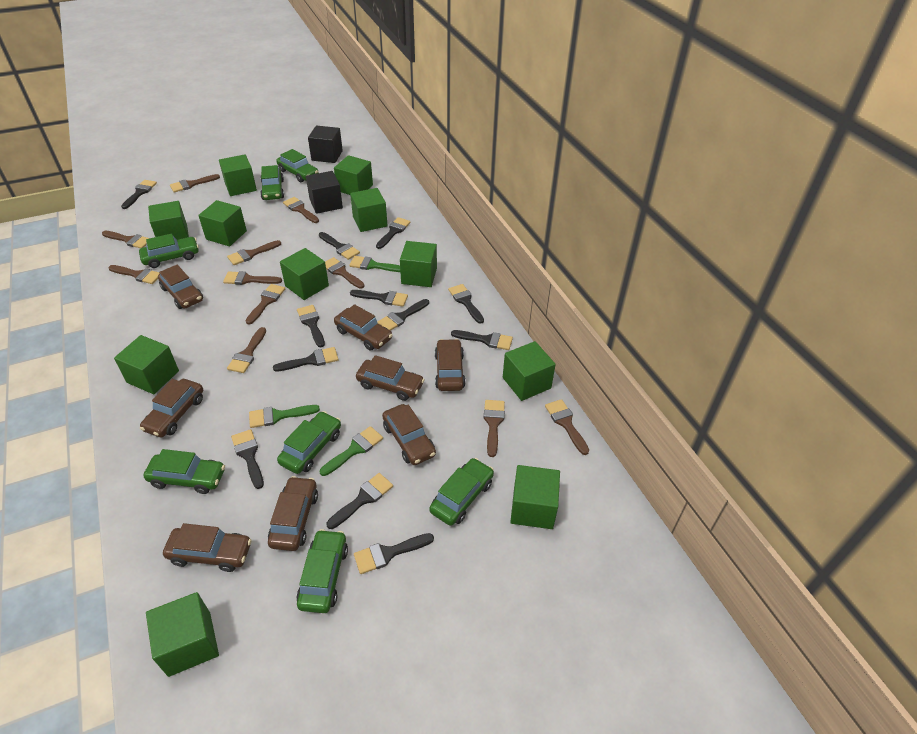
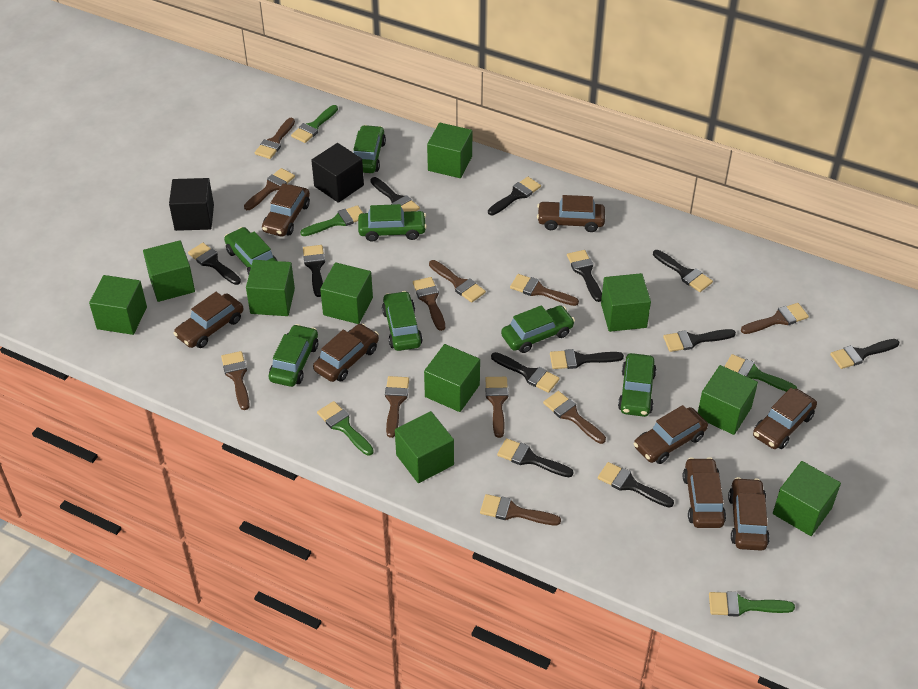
green brush: [249,405,320,428] [320,426,383,476] [349,256,400,272] = 3 -> [291,105,338,143] [300,205,363,236] [317,401,374,456] [709,591,795,617] [724,354,797,392] = 5
green cube: [114,335,179,394] [146,592,219,677] [148,201,189,240] [198,200,247,246] [219,154,257,196] [280,248,329,300] [334,155,373,195] [350,188,388,232] [400,241,437,287] [503,341,556,401] [510,465,560,529] = 11 -> [89,275,147,335] [143,240,195,302] [246,260,295,316] [320,262,373,324] [395,411,454,483] [424,344,480,412] [427,123,472,178] [601,273,651,332] [698,365,758,435] [773,461,841,536] = 10

